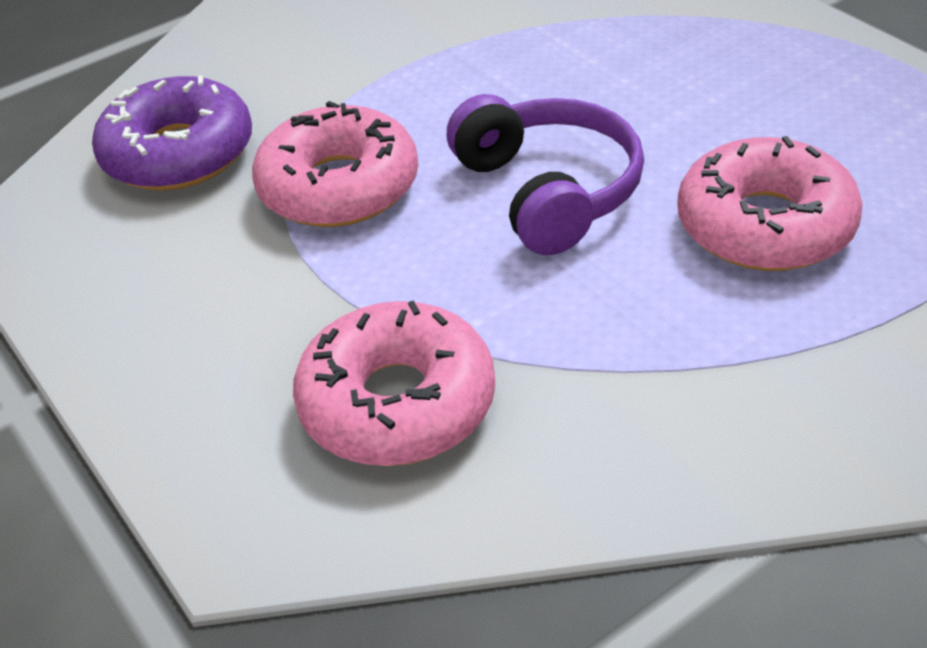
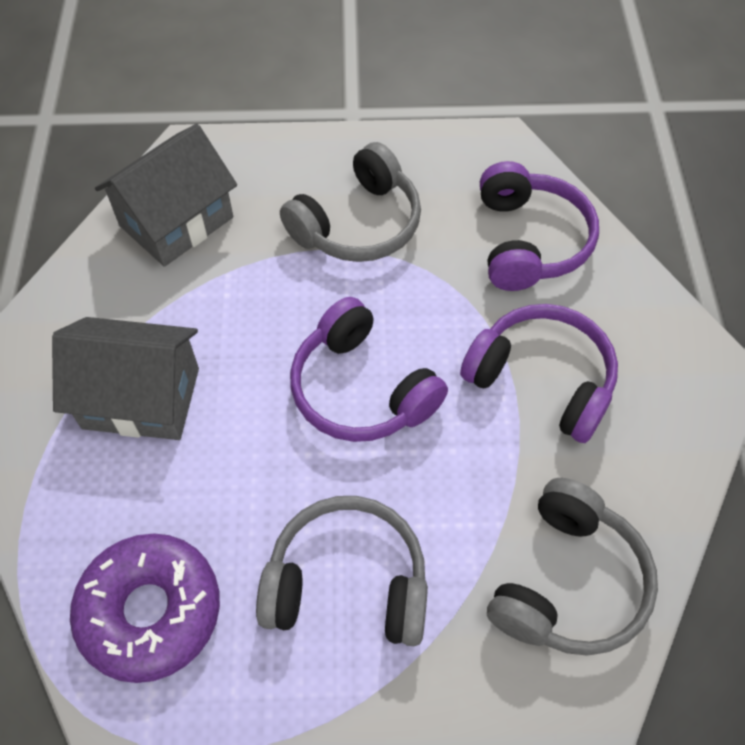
grey headphones: none = 0 -> [256,496,428,646] [280,142,421,262] [487,478,658,656] = 3
grey house: none = 0 -> [52,317,199,440] [95,124,237,267] = 2
pink donut: [252,101,418,227] [293,300,495,466] [678,136,863,271] = 3 -> none = 0
purple headphones: [447,94,644,255] = 1 -> [290,297,448,442] [460,304,618,443] [480,161,599,291] = 3

